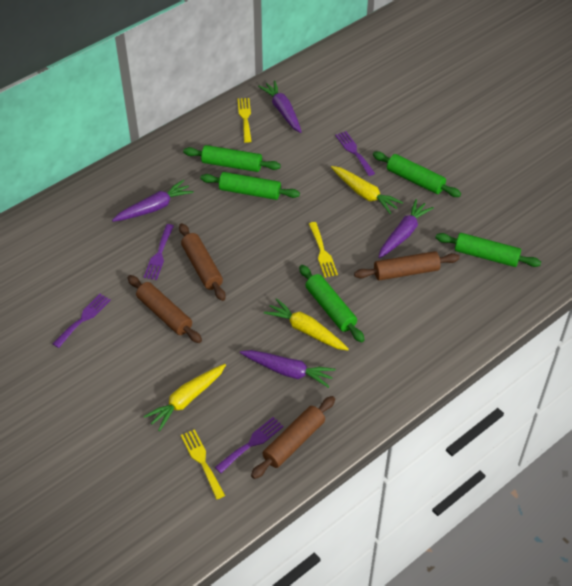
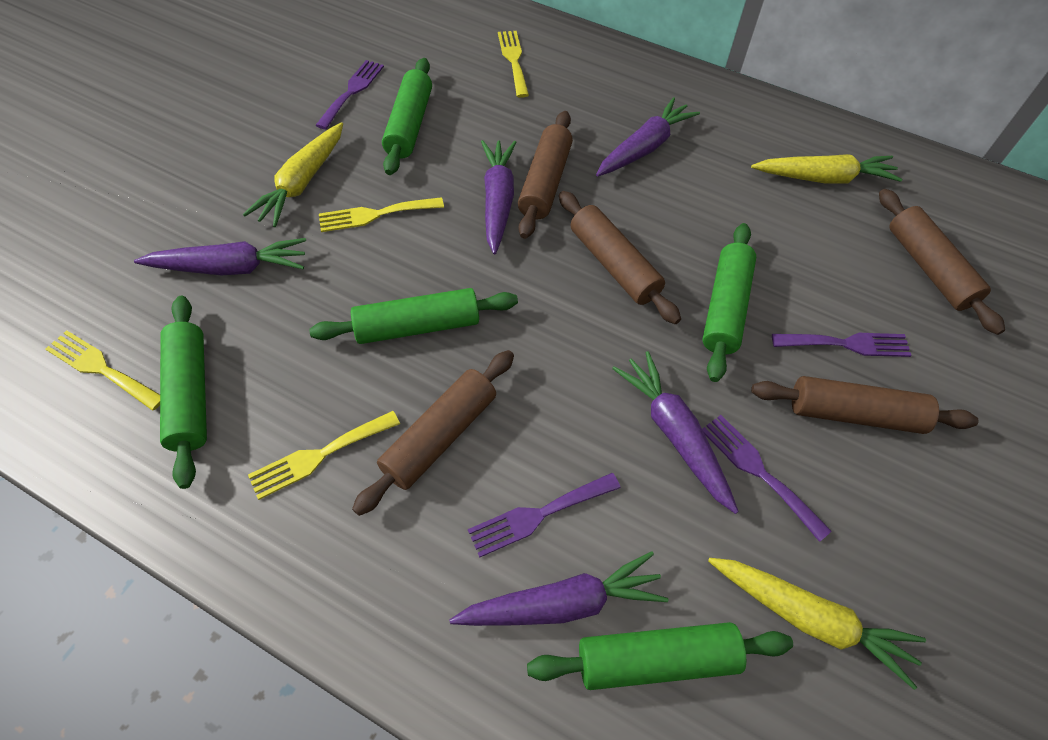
brown rolling pin: [128,275,202,343] [179,223,226,301] [251,396,335,479] [354,251,460,281] = 4 -> [352,350,514,516] [518,111,573,239] [559,191,681,324] [751,376,979,434] [879,189,1005,335] = 5
purple carrot: [112,180,194,222] [240,350,336,388] [258,80,302,133] [378,199,434,259] = 4 -> [134,238,306,275] [449,551,668,626] [481,140,516,254] [596,97,700,177] [612,351,739,514] = 5
yellow fork: [181,429,225,499] [237,98,252,143] [309,222,338,277] = 3 -> [46,330,160,411] [248,411,400,500] [319,197,444,232] [498,31,529,98] = 4

